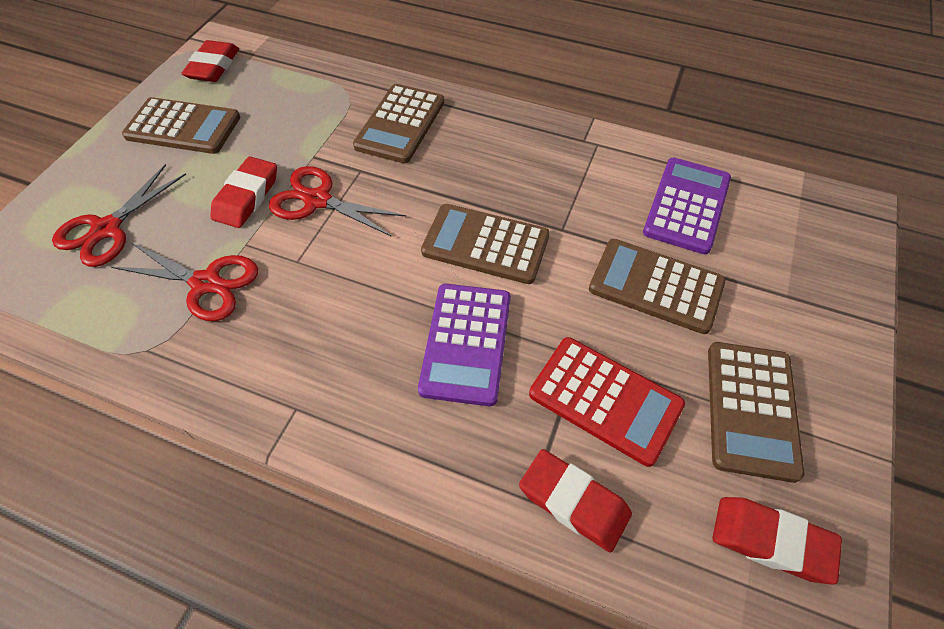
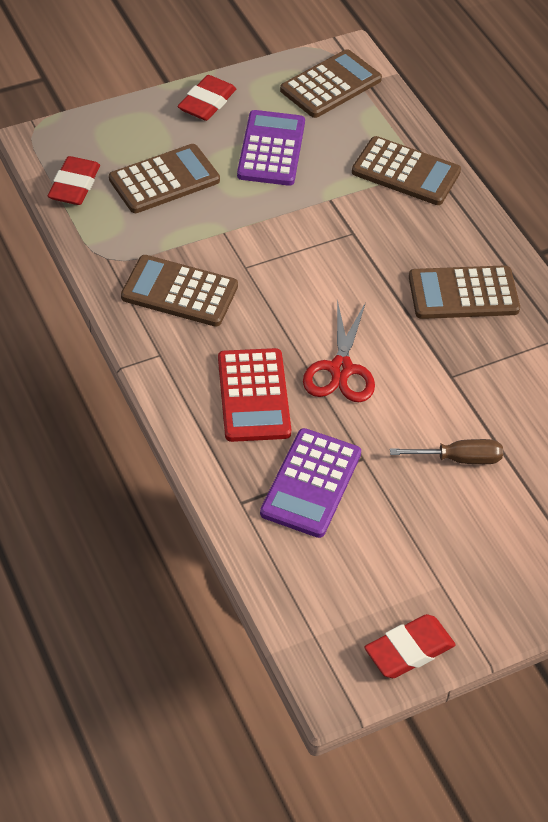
brown screwdriver: none = 0 -> [390,439,503,464] = 1
red eraser: [181,40,239,82] [210,156,277,228] [519,449,632,552] [712,497,842,585] = 4 -> [48,156,100,205] [178,75,236,121] [364,614,456,678] = 3
red scissors: [52,164,186,267] [111,242,258,321] [269,166,406,237] = 3 -> [303,300,375,402] = 1

